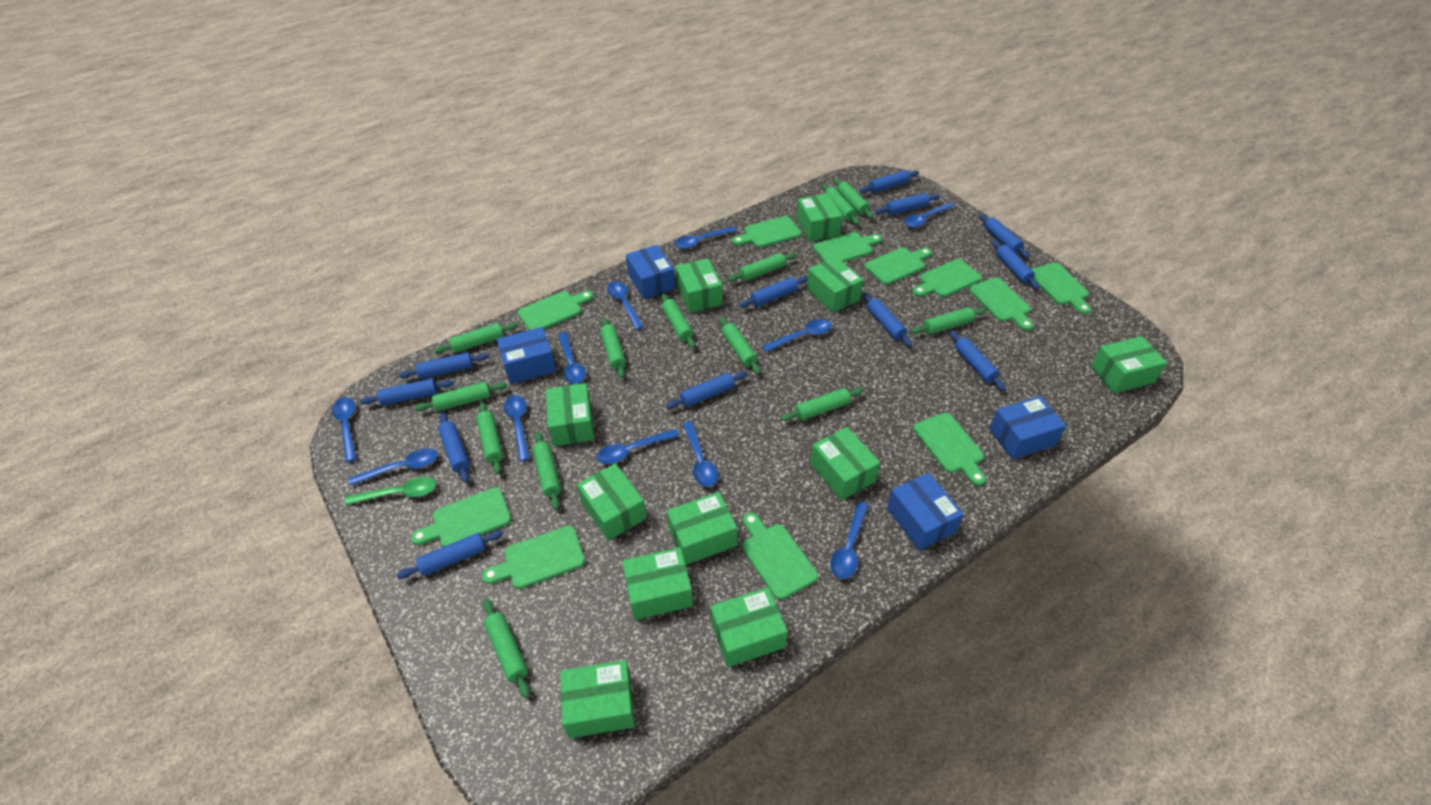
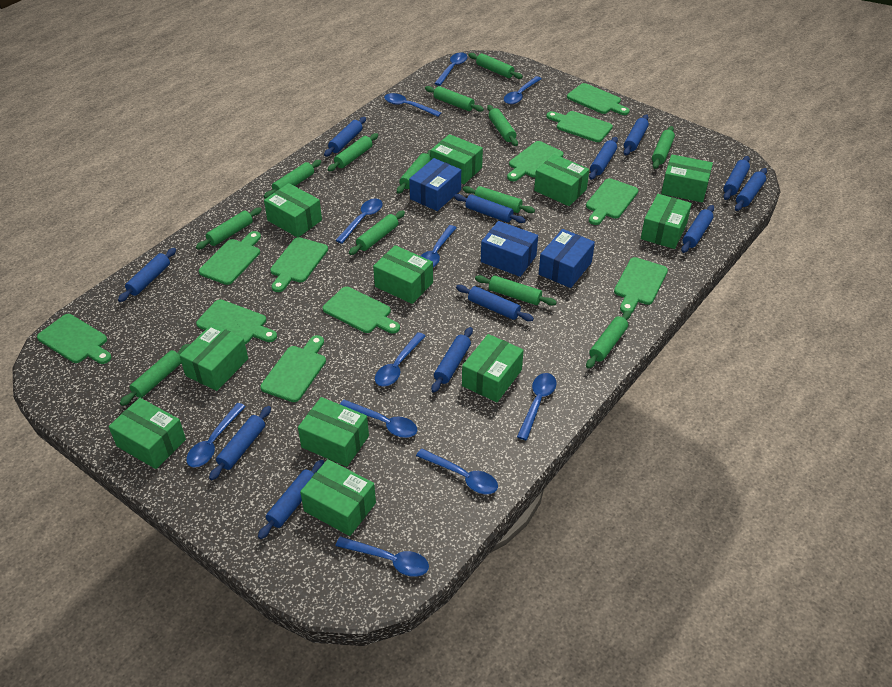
blue box: [497,327,556,384] [626,245,675,299] [887,473,964,551] [989,396,1066,459] = 4 -> [409,158,461,211] [481,221,538,277] [539,229,595,288] = 3
green spoon: [345,477,436,505] = 1 -> none = 0

